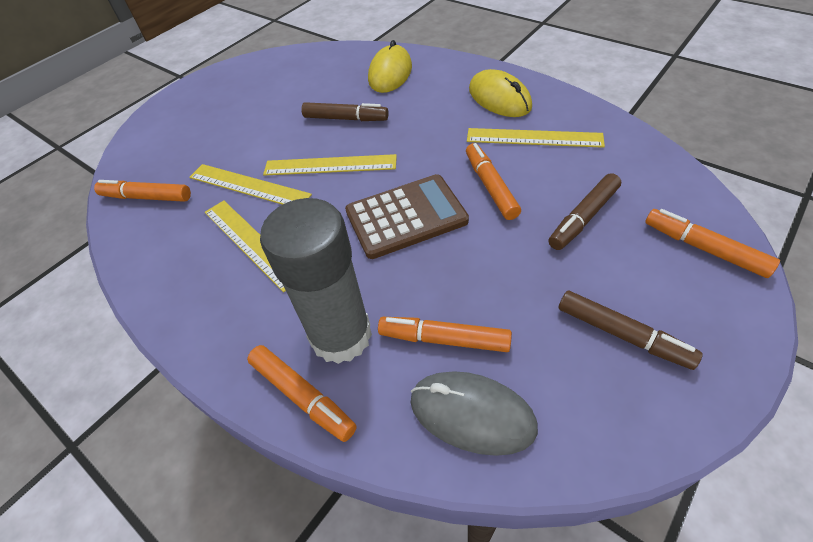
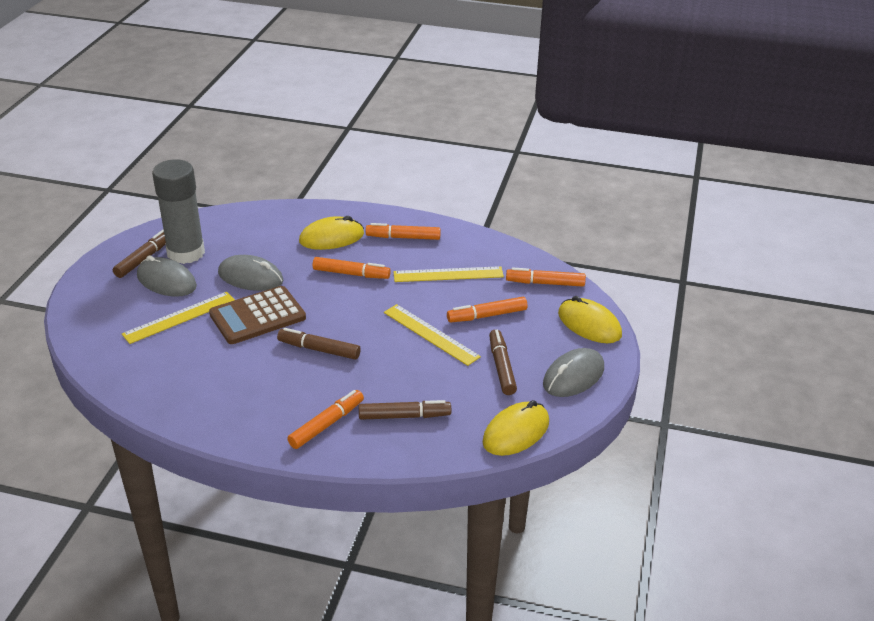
brown marker: [301,102,389,121] [548,173,621,250] [558,290,703,370] = 3 -> [113,229,166,278] [277,328,361,360] [359,400,451,420] [489,329,517,395] = 4
grey mouse: [410,371,538,456] = 1 -> [137,255,197,297] [218,255,284,291] [543,348,604,397] = 3
yellow mouse: [368,40,412,93] [469,69,532,117] = 2 -> [299,216,364,250] [483,400,549,456] [558,296,622,343] = 3
yellow ruler: [189,164,312,205] [205,200,286,292] [263,154,397,176] [467,128,605,148] = 4 -> [122,292,235,344] [384,304,481,366] [393,266,504,282] = 3

